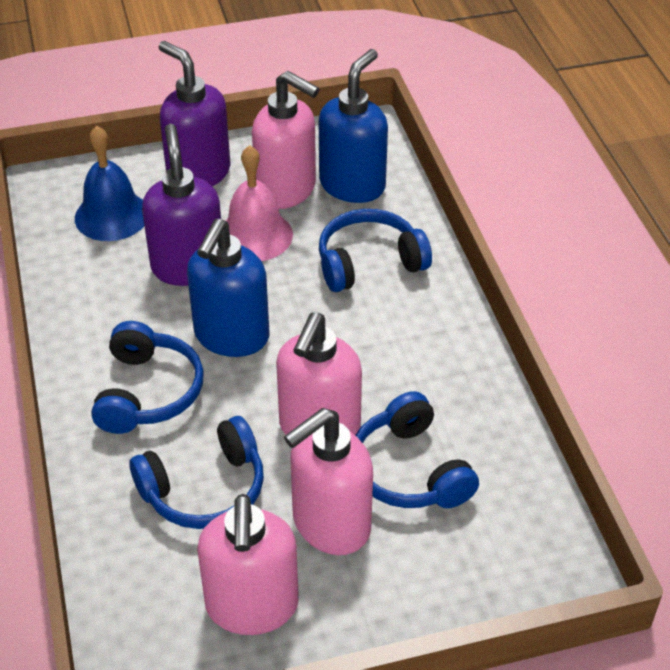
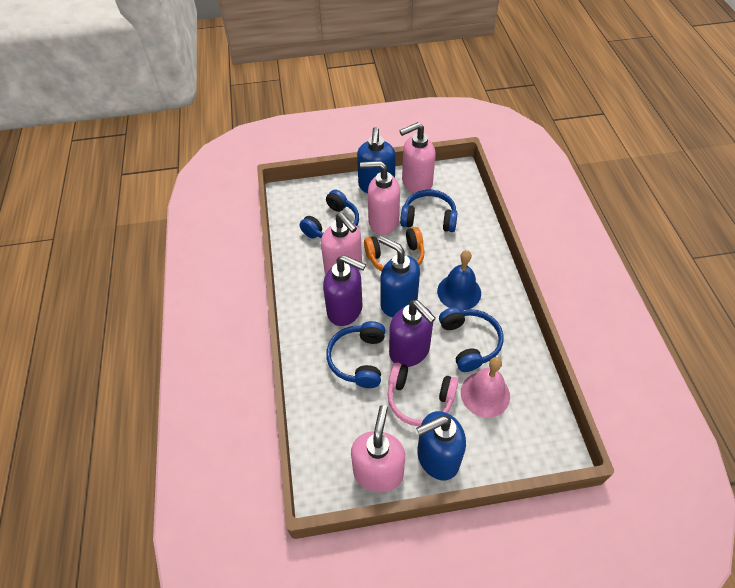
blue soap dispenser: [187,219,270,357] [319,49,388,203] = 2 -> [357,127,396,194] [378,236,420,317] [416,411,466,480] = 3
orange headphones: none = 0 -> [364,227,425,272] = 1
pink headphones: none = 0 -> [388,362,459,426] = 1

